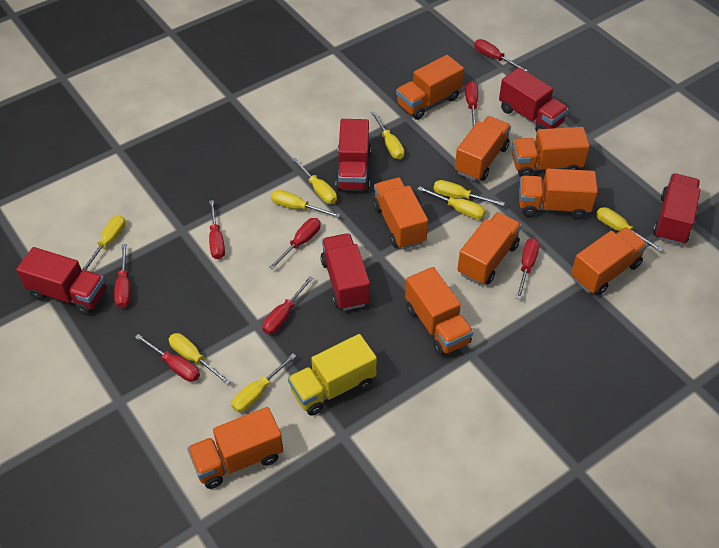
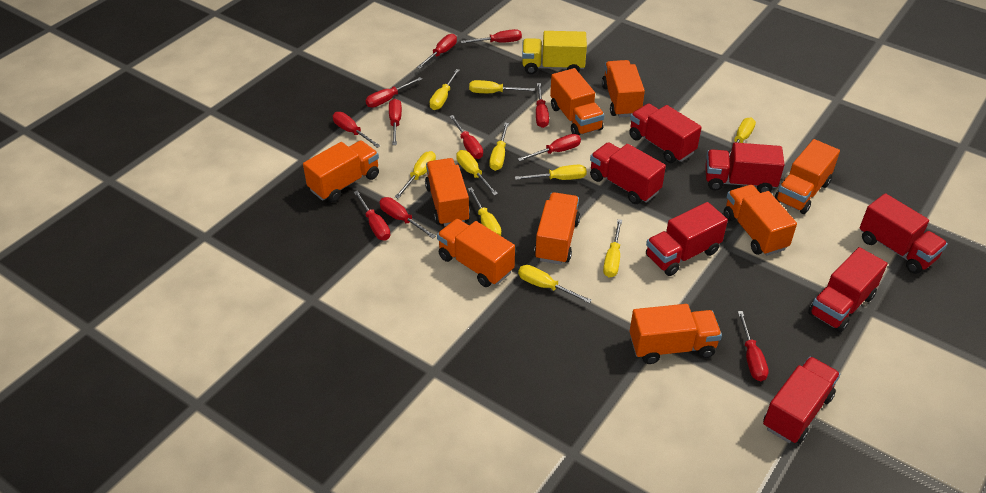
red screwdriver: [114,244,130,308] [135,334,200,382] [209,200,225,259] [262,276,313,334] [269,218,321,270] [465,80,478,128] [474,39,528,72] [516,238,540,300] = 8 -> [333,112,380,148] [354,190,390,241] [366,77,422,108] [379,197,436,239] [389,99,402,145] [417,34,457,69] [449,115,483,159] [461,29,522,43] [518,134,581,162] [536,83,549,128] [738,311,769,381] = 11
red truck: [16,247,106,315] [320,233,370,311] [336,119,371,191] [499,67,569,132] [653,173,701,245] = 5 -> [590,142,666,204] [629,104,702,163] [646,202,728,276] [705,142,785,193] [763,357,840,444] [808,247,888,332] [859,193,948,274] = 7
yellow screwdriver: [82,215,126,271] [169,333,231,385] [231,353,296,412] [271,190,340,218] [291,158,337,204] [371,111,404,159] [417,186,485,219] [433,180,505,206] [596,207,663,252] = 9 -> [395,151,436,199] [429,69,460,110] [456,150,498,196] [468,187,501,236] [469,80,535,93] [489,123,509,171] [515,165,587,180] [518,265,592,303] [603,219,622,278] [729,117,756,157] = 10

